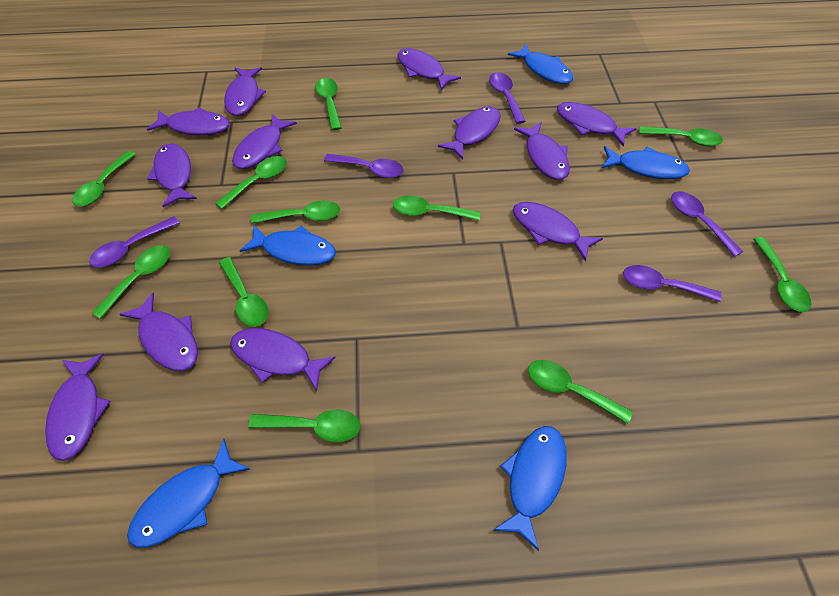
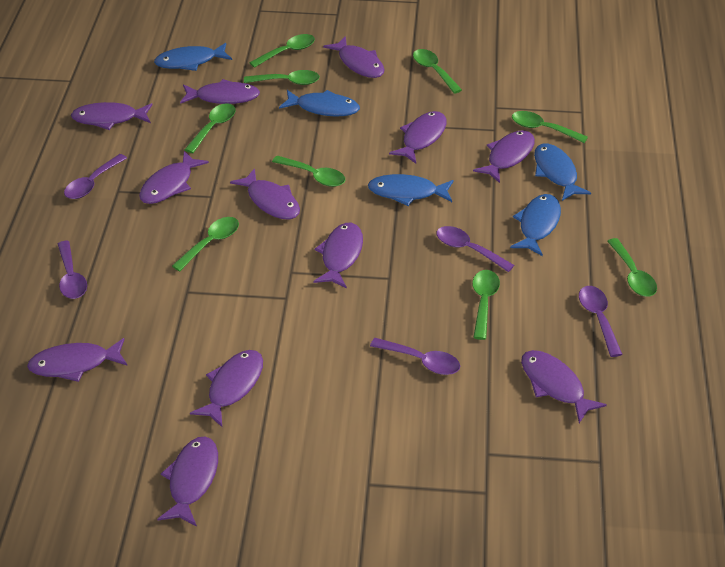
green spoon: [72,151,136,207] [92,245,170,319] [215,156,287,209] [219,257,268,327] [248,410,360,442] [251,200,340,223] [315,78,342,130] [393,195,481,221] [528,360,633,424] [639,126,723,146] [753,237,811,312] = 11 -> [172,217,239,271] [184,103,236,153] [244,70,320,85] [249,34,315,68] [272,155,345,187] [413,49,462,94] [472,270,500,340] [512,111,588,143] [607,238,657,297] = 9

